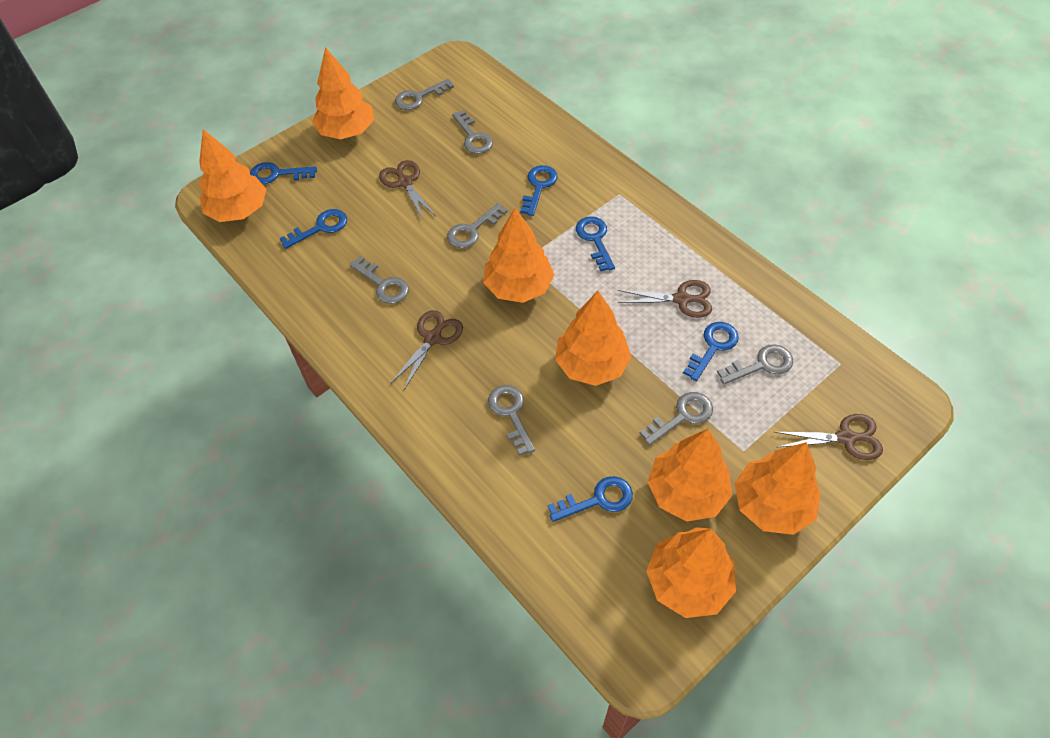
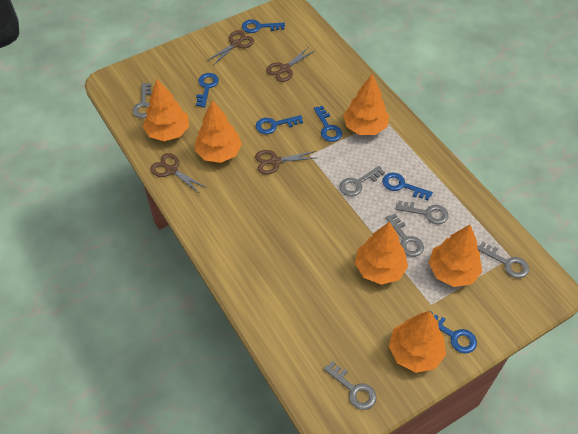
grey key: [349,256,409,304] [395,79,454,110] [447,203,507,248] [452,110,493,154] [488,385,535,456] [640,392,713,445] [717,344,793,385] = 7 -> [132,83,152,118] [324,361,376,410] [339,166,385,196] [386,214,424,257] [396,201,449,224] [477,241,529,278] = 6
orange tree: [199,129,267,222] [312,47,374,139] [483,208,554,303] [555,291,631,386] [646,527,736,618] [648,429,732,522] [734,442,821,535] = 7 -> [143,79,189,141] [195,100,242,163] [343,74,389,135] [355,222,408,285] [389,311,446,373] [429,225,482,287] = 6

